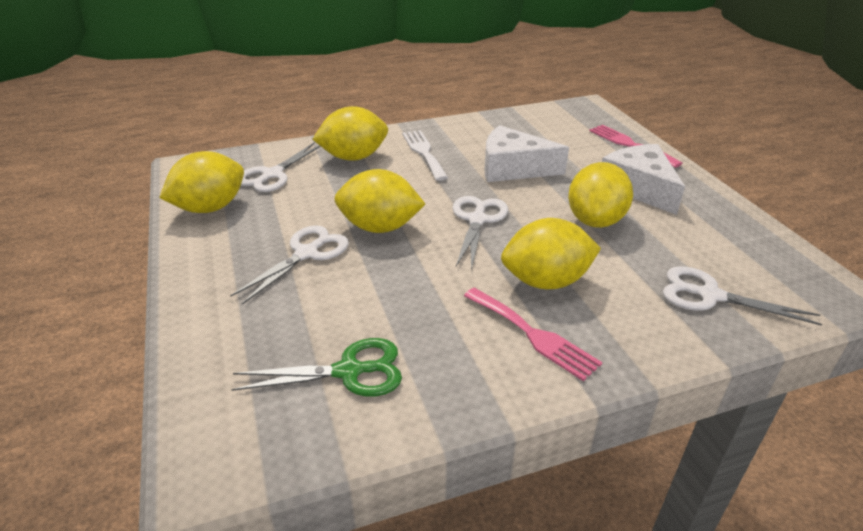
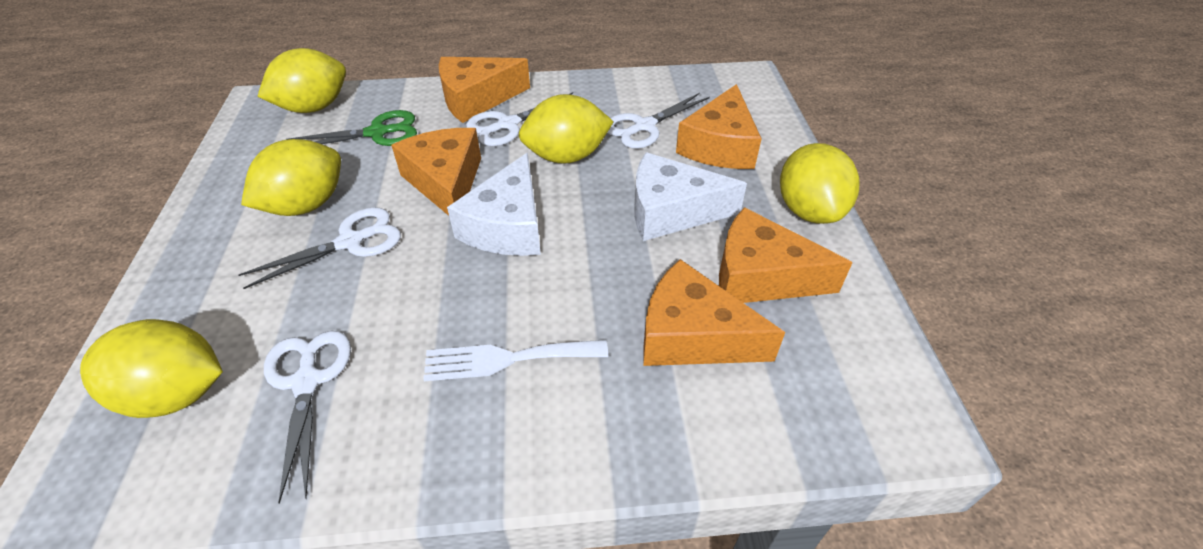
orange cheese: none = 0 -> [391,128,481,216] [439,57,530,123] [643,259,785,366] [676,84,762,169] [719,207,852,303] = 5
pink fork: [464,288,602,381] [589,125,683,168] = 2 -> none = 0

